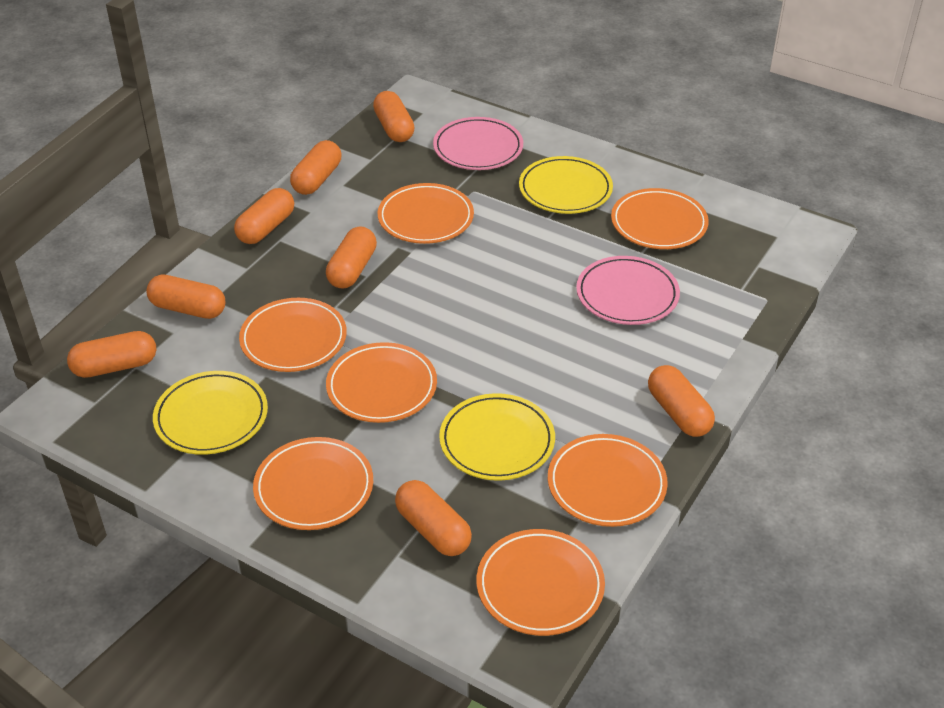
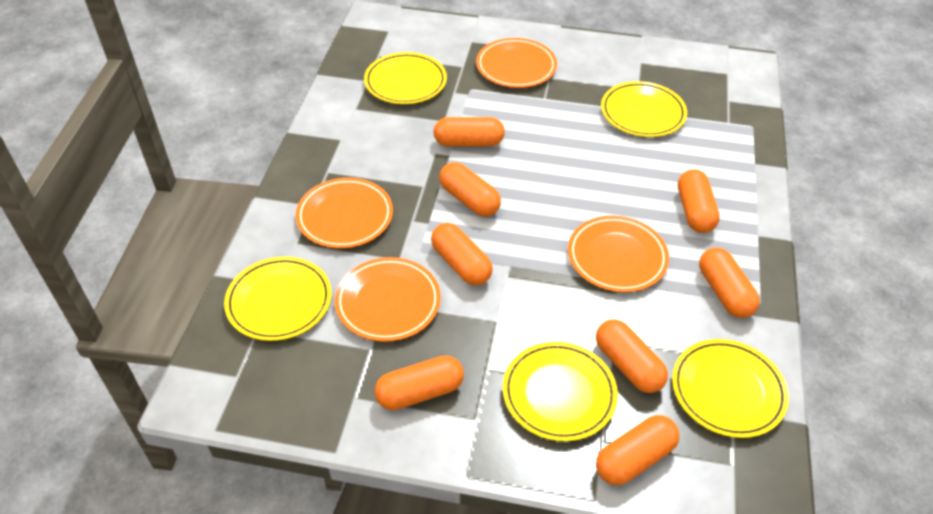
orange plate: [239,298,347,372] [253,437,373,530] [326,342,437,423] [378,183,474,244] [477,529,605,636] [548,434,668,527] [611,188,709,249] = 7 -> [296,178,393,248] [335,257,441,342] [476,38,557,88] [568,216,669,292] = 4
pink plate: [433,117,523,170] [576,256,680,325] = 2 -> none = 0
yellow plate: [153,371,268,455] [439,393,555,481] [519,156,613,214] = 3 -> [224,257,332,341] [364,52,447,104] [503,342,618,441] [601,81,687,137] [672,339,789,438] = 5

